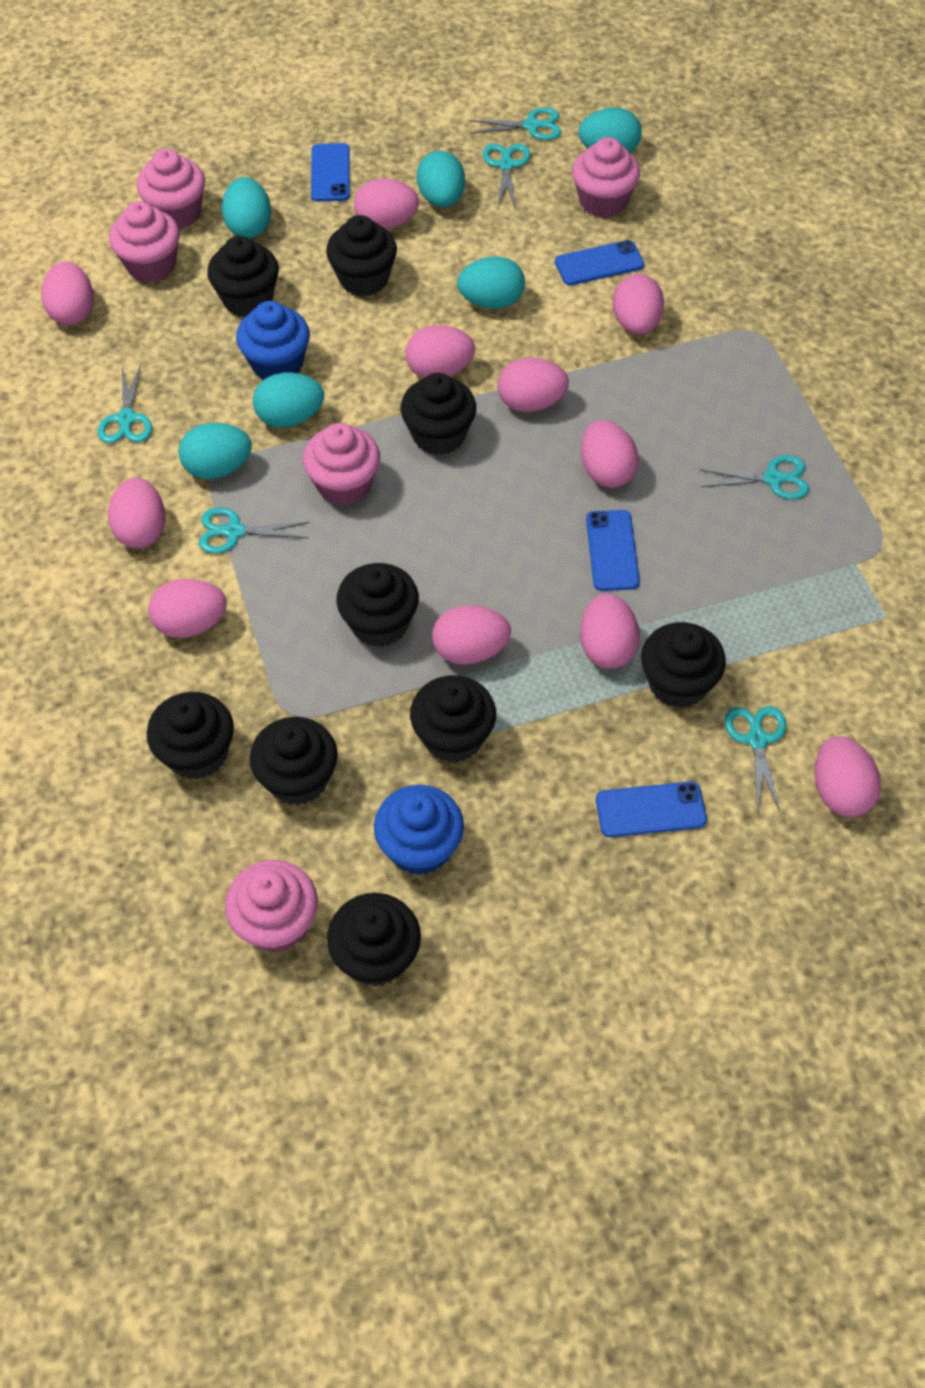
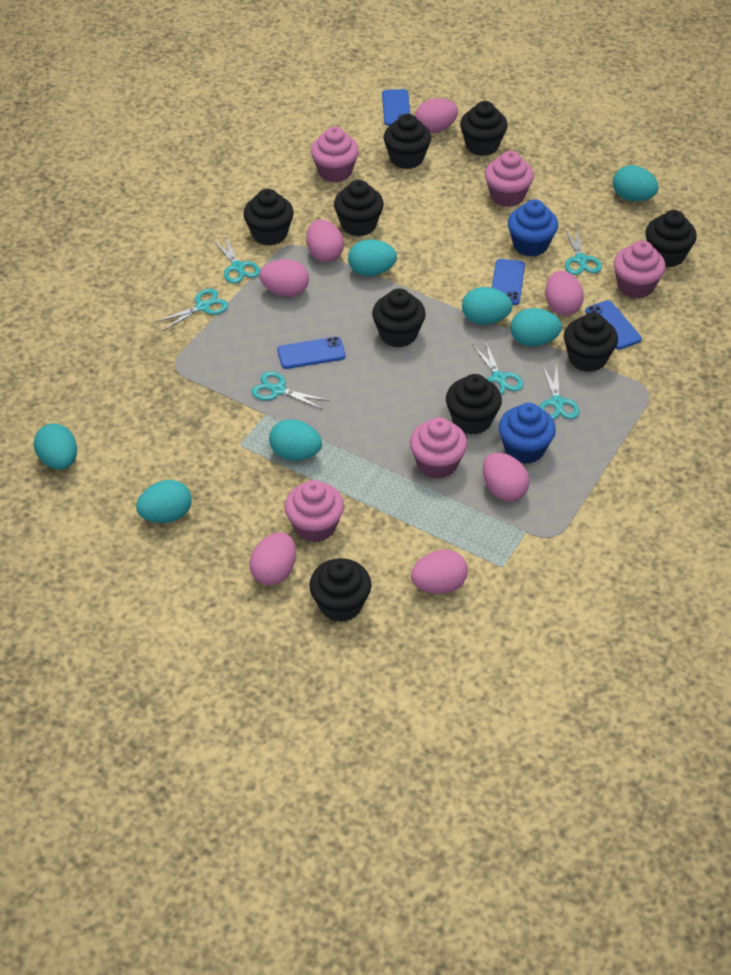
pink egg: [41,262,94,325] [108,478,166,548] [148,579,227,638] [354,179,419,229] [405,325,475,378] [432,605,511,665] [498,358,569,412] [580,593,640,669] [581,420,639,488] [612,274,664,335] [814,736,881,817] = 11 -> [249,532,296,585] [259,259,309,297] [306,219,344,262] [411,550,468,594] [415,98,458,133] [483,453,530,501] [545,271,584,316] = 7
turquoise egg: [178,423,252,479] [222,177,271,238] [253,373,324,428] [417,151,465,207] [457,257,525,309] [579,107,642,153] = 6 -> [34,424,77,470] [136,480,192,523] [269,419,322,460] [348,239,397,276] [462,287,513,325] [510,308,562,346] [613,165,659,202] = 7

